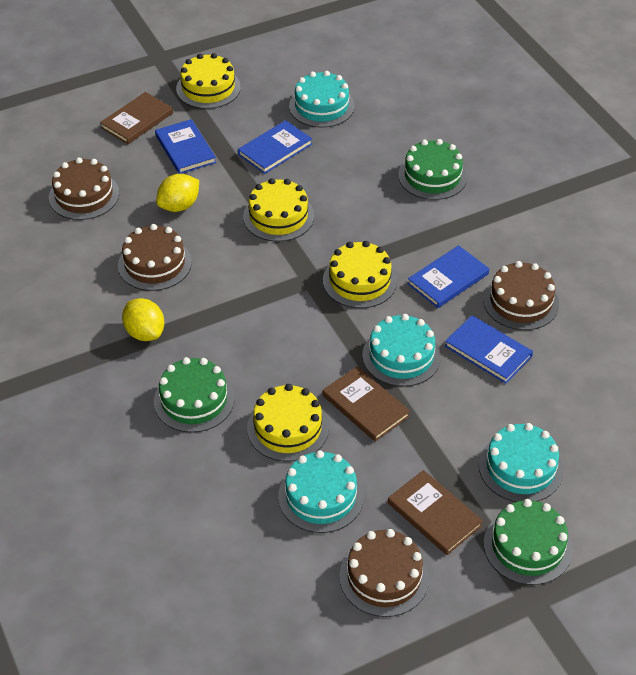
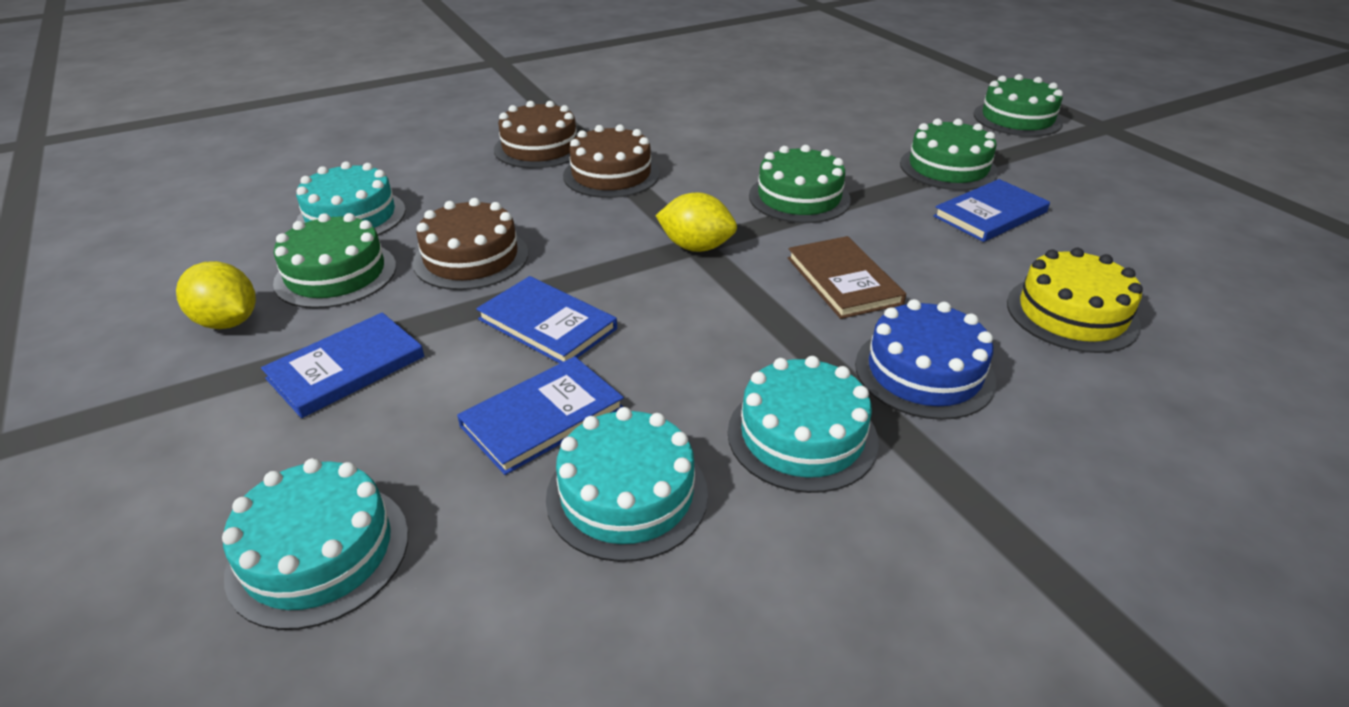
blue cake: none = 0 -> [855,299,996,420] = 1
brown book: [100,92,173,144] [322,366,410,442] [388,470,483,555] = 3 -> [788,236,906,319] = 1
brown cake: [49,158,119,220] [118,224,192,291] [339,529,429,617] [483,261,559,330] = 4 -> [413,198,528,290] [494,101,577,168] [563,124,660,198] = 3
green cake: [154,357,235,433] [398,139,467,200] [484,499,573,585] = 3 -> [273,213,396,309] [749,145,851,223] [900,118,998,190] [974,74,1063,137] = 4
yellow cake: [176,53,241,109] [243,178,314,242] [247,384,329,462] [323,241,397,308] = 4 -> [1007,248,1143,353] = 1

